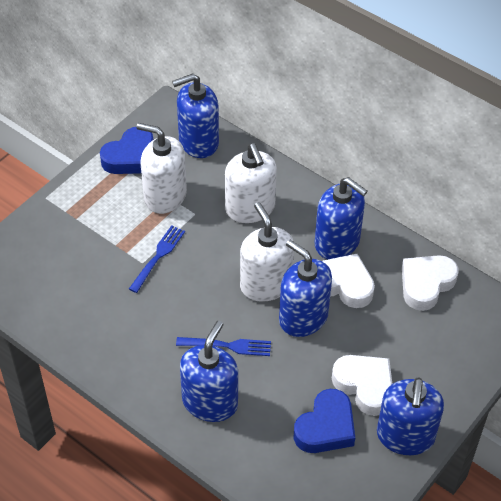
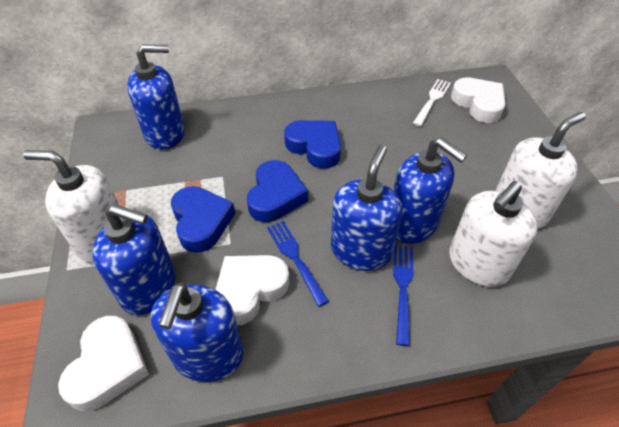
blue heart: [100,127,153,174] [294,389,355,453] = 2 -> [171,186,235,253] [247,160,308,222] [284,120,341,169] = 3
white fork: none = 0 -> [413,79,451,126] = 1

